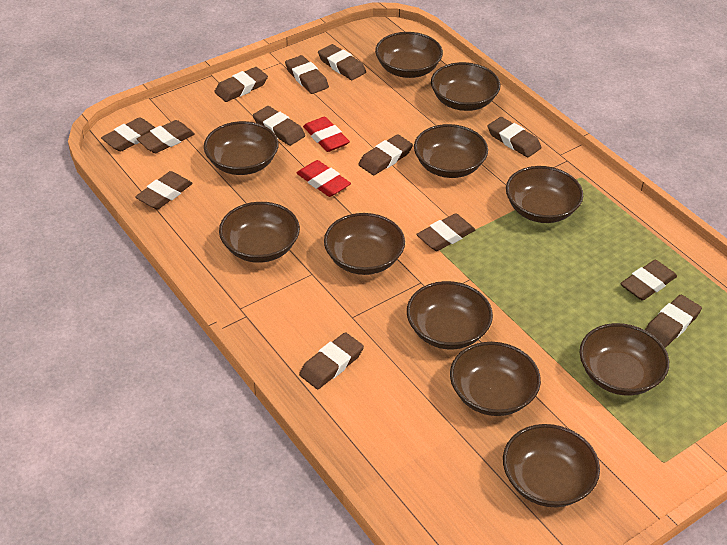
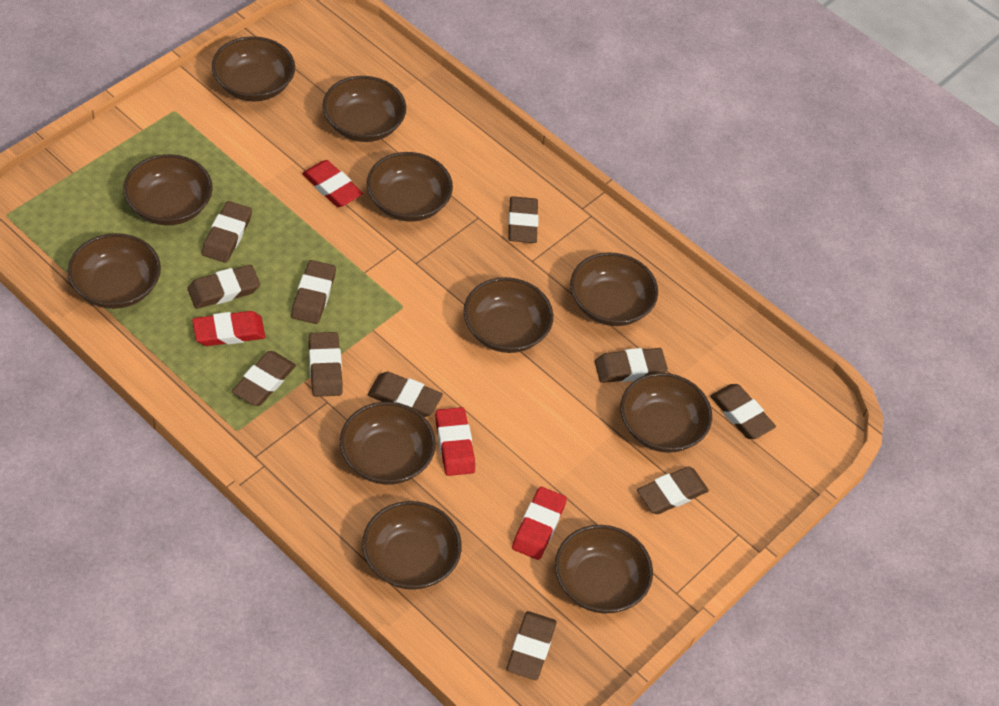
brown eraser: [101,117,155,151] [135,171,193,209] [137,120,195,153] [214,67,268,102] [253,106,305,146] [285,55,329,94] [299,332,364,389] [318,44,366,80] [358,134,413,175] [416,213,476,251] [488,117,541,157] [620,260,677,301] [645,295,702,347] = 13 -> [187,265,260,309] [201,201,252,263] [232,351,296,406] [291,260,336,324] [309,332,343,397] [368,372,443,417] [507,611,557,680] [508,196,539,243] [595,348,668,383] [637,467,709,514] [710,384,776,439] = 11
red eraser: [297,160,351,197] [303,117,350,152] = 2 -> [192,311,265,346] [302,160,363,207] [435,407,475,476] [512,487,567,560] = 4

